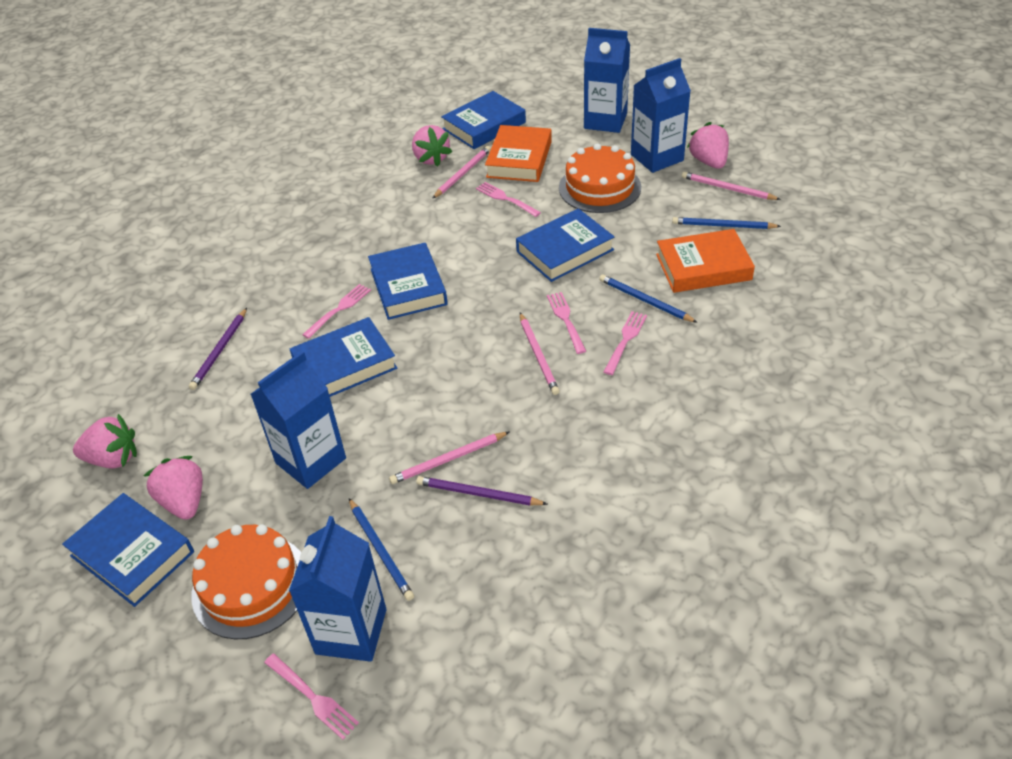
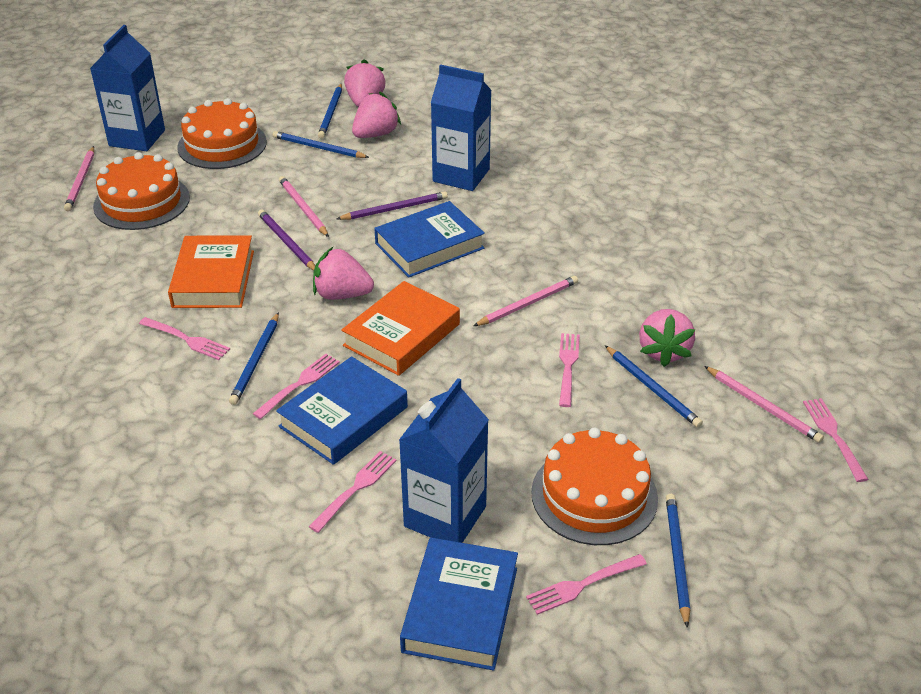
blue book: [62,493,194,607] [290,317,397,397] [368,243,448,320] [441,91,526,149] [516,208,615,282] = 5 -> [276,356,408,465] [374,201,485,278] [400,538,518,671] = 3
blue carton: [250,351,346,489] [289,516,387,662] [584,28,630,133] [631,58,691,173] = 4 -> [90,25,165,151] [399,378,489,543] [431,64,492,191] = 3
blue pencil: [349,498,414,601] [599,274,698,323] [672,217,781,229] = 3 -> [229,312,279,405] [273,131,369,158] [318,84,342,139] [605,345,703,428] [666,494,690,628] = 5
orange cake: [191,524,302,639] [559,143,641,213] = 2 -> [93,152,190,230] [177,98,267,169] [531,428,658,545] = 3
pink fork: [264,654,359,740] [302,284,371,339] [476,182,541,217] [547,292,586,354] [604,311,647,375] = 5 -> [139,317,230,360] [253,354,340,419] [309,451,397,533] [526,554,647,615] [559,333,580,407] [803,398,869,482] = 6

